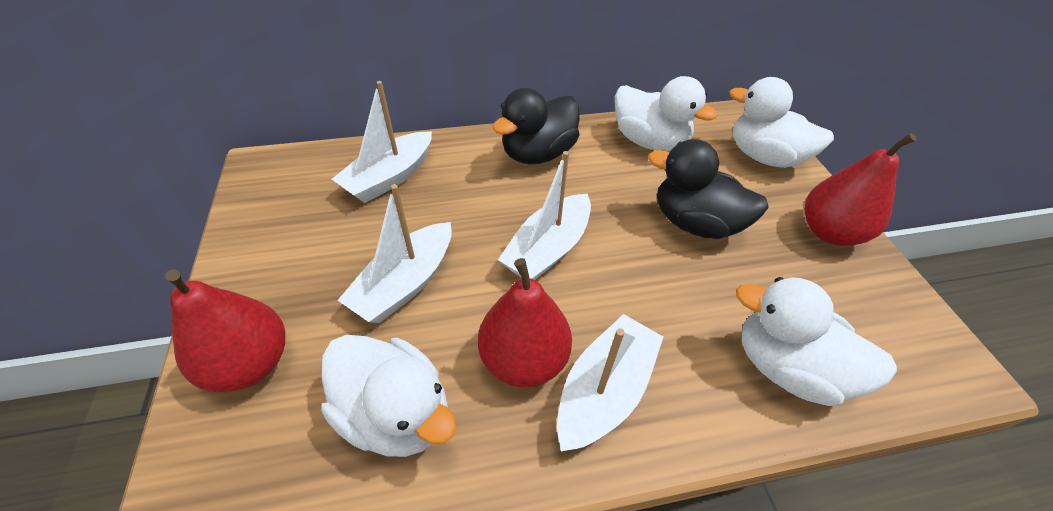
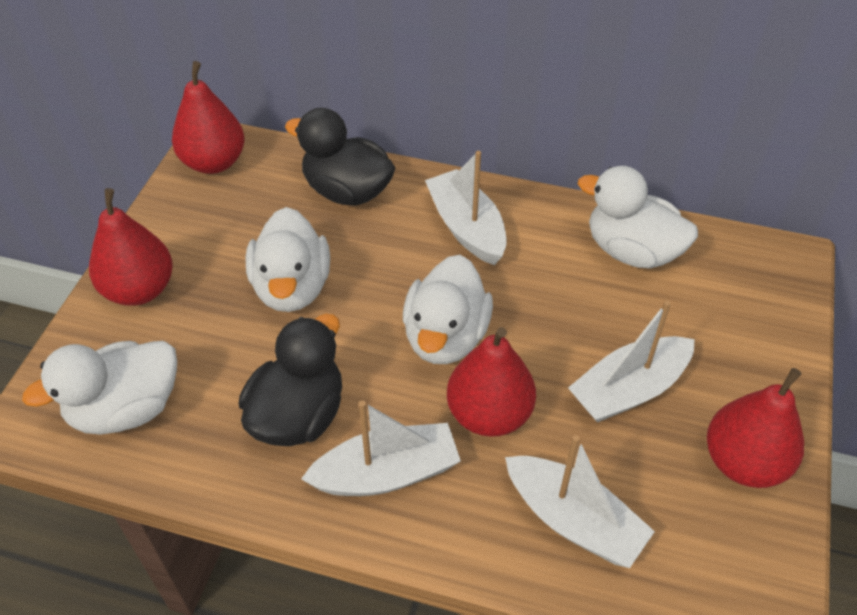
red pear: [165,269,285,392] [478,258,572,387] [804,133,917,246] = 3 -> [89,188,173,306] [172,61,245,174] [447,327,536,437] [707,368,804,488] = 4

